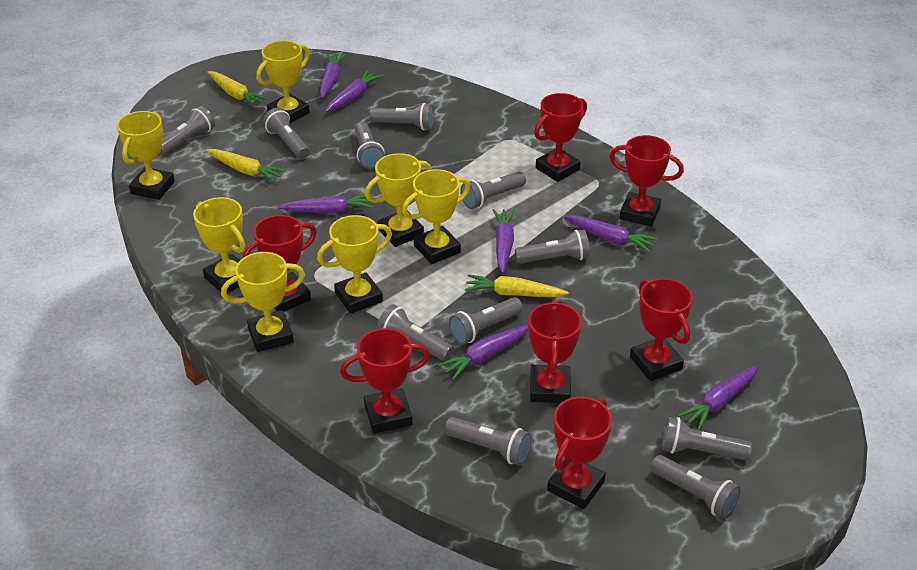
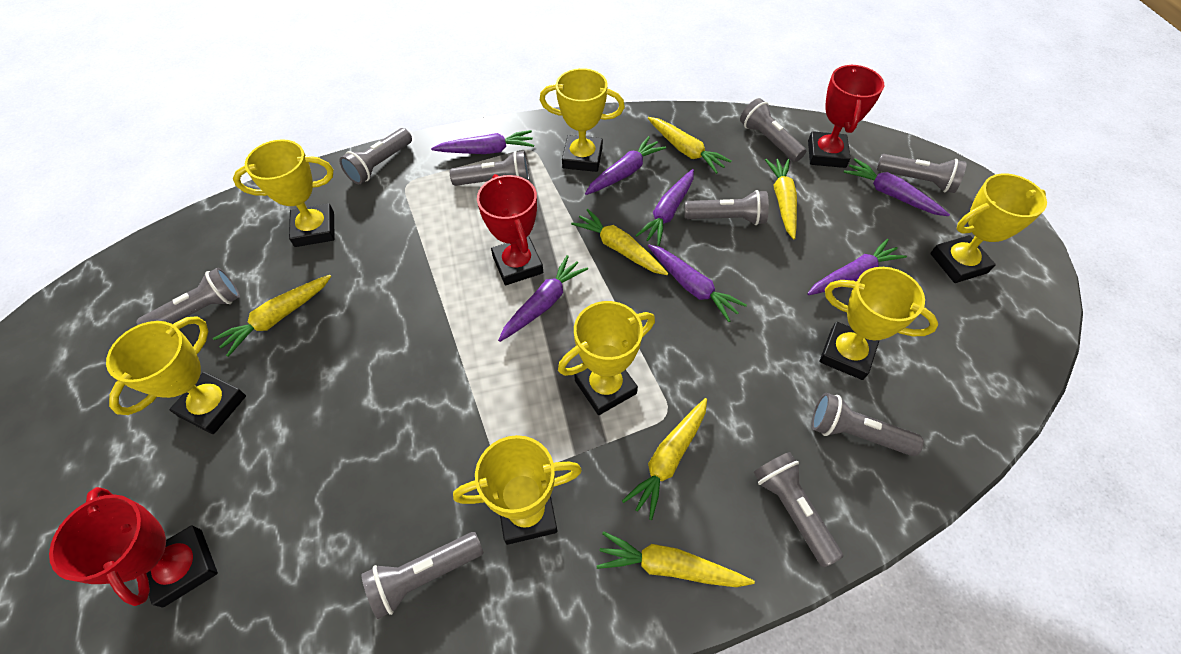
grey flashlight: [159,106,215,155] [263,108,310,159] [355,122,385,169] [369,103,434,130] [377,304,454,361] [445,417,532,466] [449,297,523,345] [460,172,526,209] [515,229,590,264] [651,455,741,519] [662,417,752,460] = 11 -> [136,268,240,325] [339,128,412,184] [361,532,484,619] [450,151,529,186] [685,190,769,225] [740,98,806,162] [754,452,843,567] [812,393,924,456] [876,154,967,193] = 9
red trophy: [243,215,317,312] [340,328,430,433] [528,300,582,403] [534,93,587,182] [547,397,612,509] [609,135,684,226] [630,278,693,381] = 7 -> [49,487,218,608] [477,174,543,285] [808,64,884,168] = 3
yellow carrot: [206,149,286,182] [207,71,267,107] [465,274,569,297] = 3 -> [213,275,331,357] [571,209,668,275] [597,531,755,587] [622,398,707,520] [648,117,732,174] [765,159,797,239] = 6

